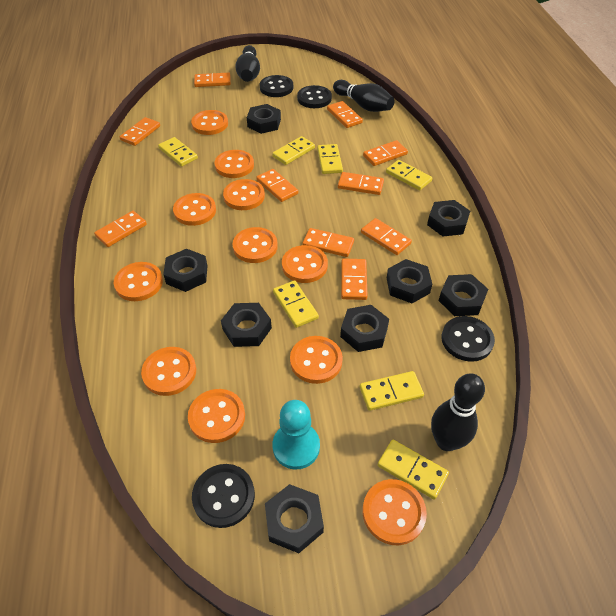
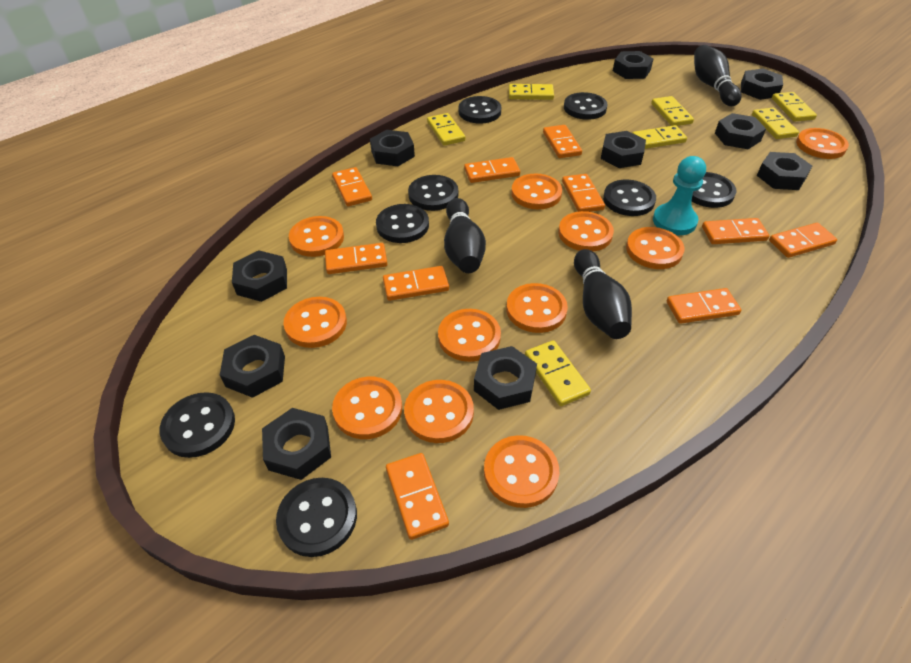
black button: [192,464,255,528] [260,75,293,97] [297,85,332,108] [442,316,495,362] = 4 -> [160,392,235,458] [276,478,357,557] [376,204,429,243] [408,175,458,211] [458,96,501,124] [564,92,608,120] [603,180,656,216] [692,172,736,208] = 8
black nut: [163,249,208,292] [221,303,272,347] [247,104,281,134] [265,484,324,553] [340,305,389,352] [387,259,432,303] [427,200,470,236] [438,274,488,316] = 8 -> [220,335,285,398] [232,250,287,302] [262,408,331,480] [370,130,415,166] [474,346,537,410] [601,131,646,168] [613,51,654,79] [715,113,766,149] [741,69,783,100] [757,152,812,190] = 10

